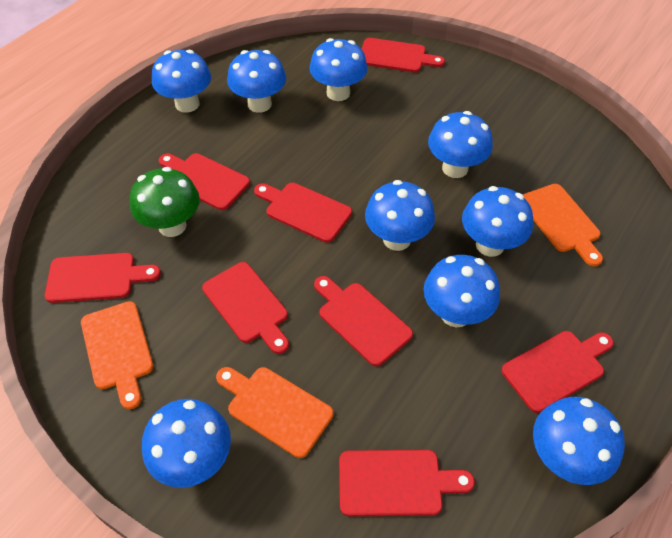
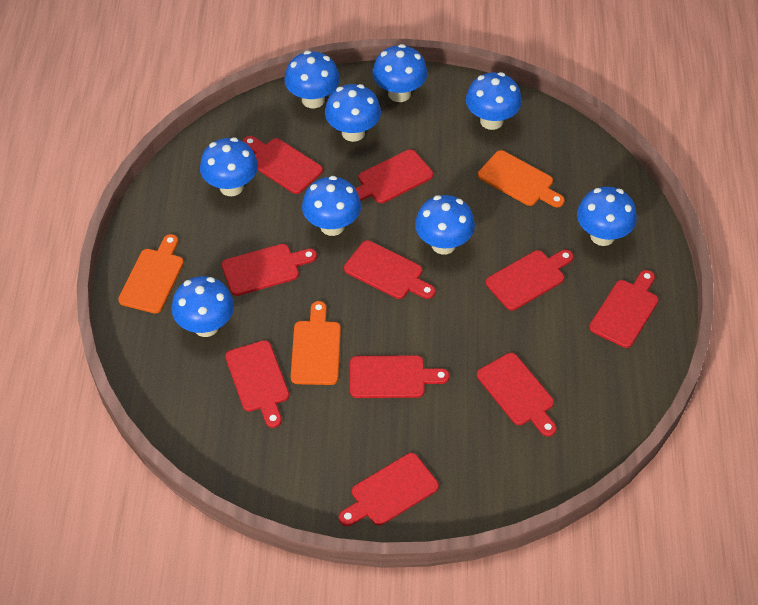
green mushroom: [130,167,200,237] = 1 -> none = 0
red cutting board: [45,253,161,303] [159,153,250,210] [202,262,289,354] [254,183,352,243] [314,276,413,366] [339,450,475,516] [362,38,445,72] [502,331,614,413] = 8 -> [222,244,317,296] [225,340,289,428] [243,136,323,194] [339,453,439,526] [344,240,435,299] [350,355,450,398] [355,149,433,203] [477,353,557,437] [486,250,574,311] [589,270,659,348] = 10

